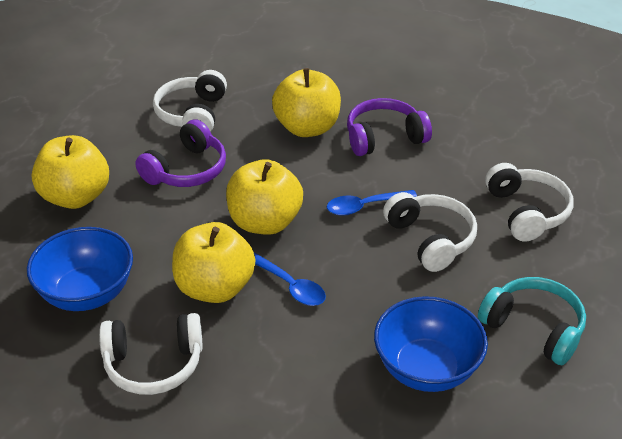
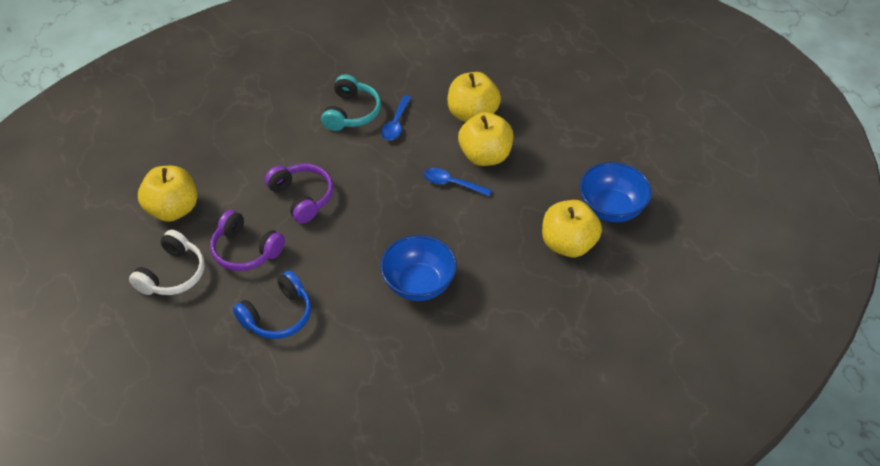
blue headphones: none = 0 -> [233,271,311,339] = 1
white headphones: [99,313,203,395] [153,70,227,132] [383,192,477,272] [485,163,574,242] = 4 -> [129,230,205,295] = 1

